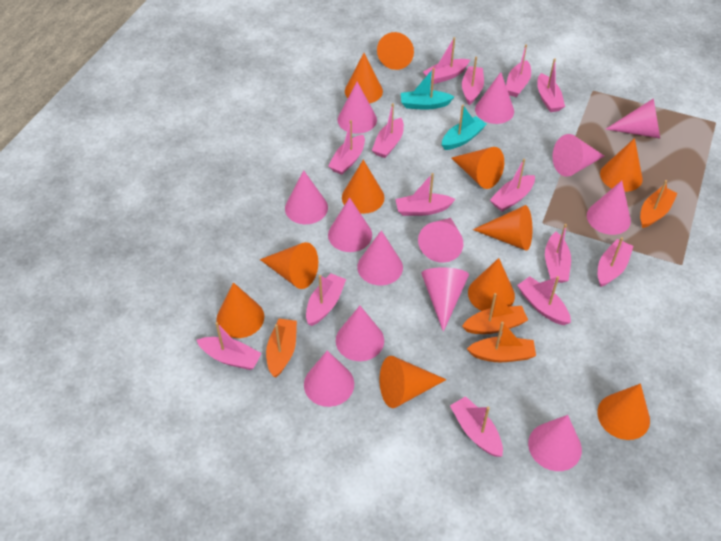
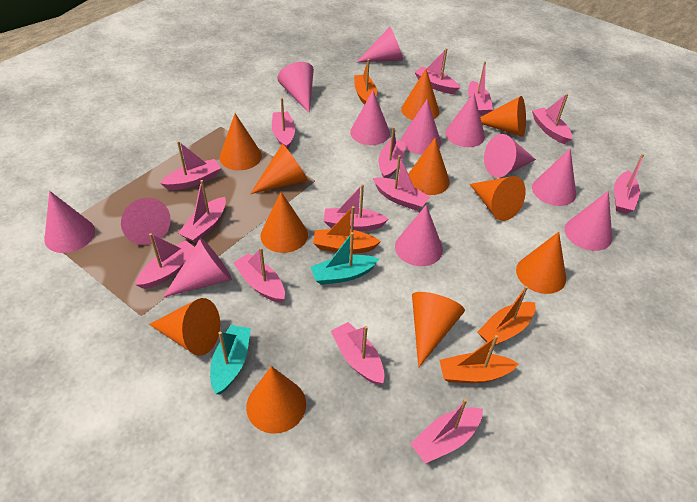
pink cone: [285,170,328,224] [304,351,354,407] [328,197,372,252] [336,306,384,361] [338,82,377,134] [357,230,403,286] [418,218,463,263] [421,267,469,332] [475,72,514,124] [528,415,582,471] [552,134,604,177] [587,181,631,235] [606,98,660,139] = 13 -> [45,191,95,253] [121,198,171,245] [163,238,232,297] [277,62,314,113] [350,91,390,145] [357,27,403,62] [395,205,443,266] [401,99,441,154] [445,93,485,147] [484,134,536,177] [532,148,576,206] [565,191,612,251] = 12

